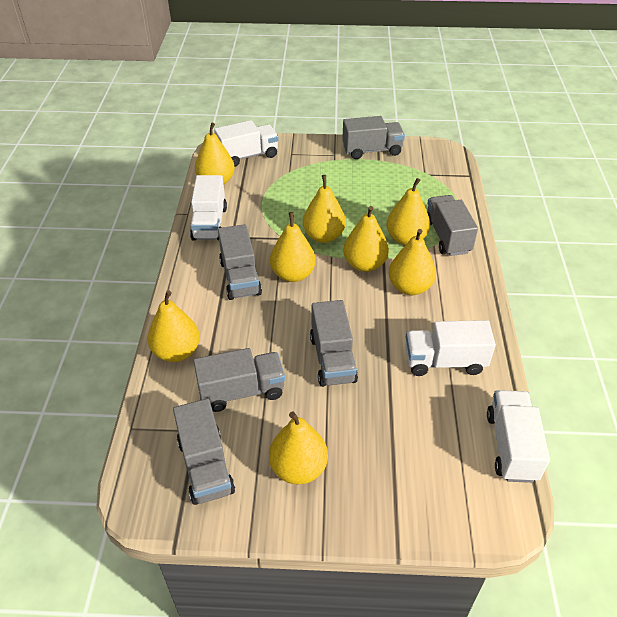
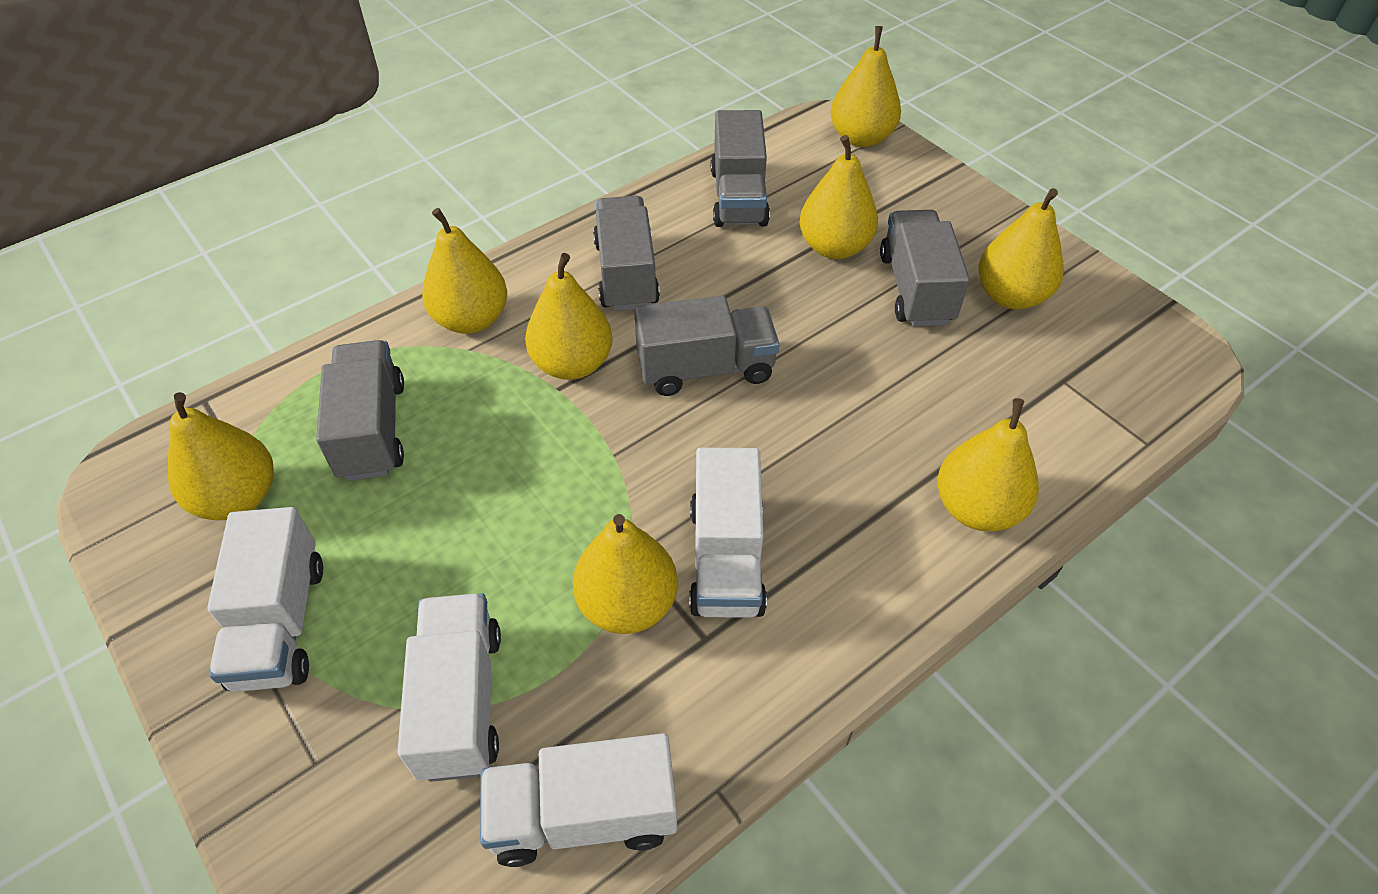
grey truck: [173,398,235,505] [194,348,285,412] [218,224,262,300] [310,300,358,387] [342,116,405,159] [427,195,478,256] = 6 -> [316,340,404,481] [593,196,660,311] [634,296,780,396] [711,110,770,227] [880,210,970,326] = 5

